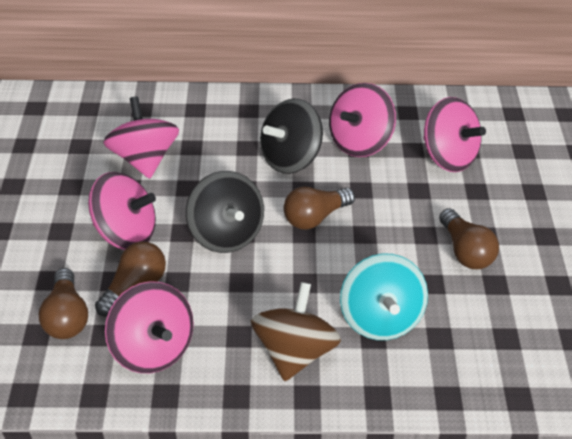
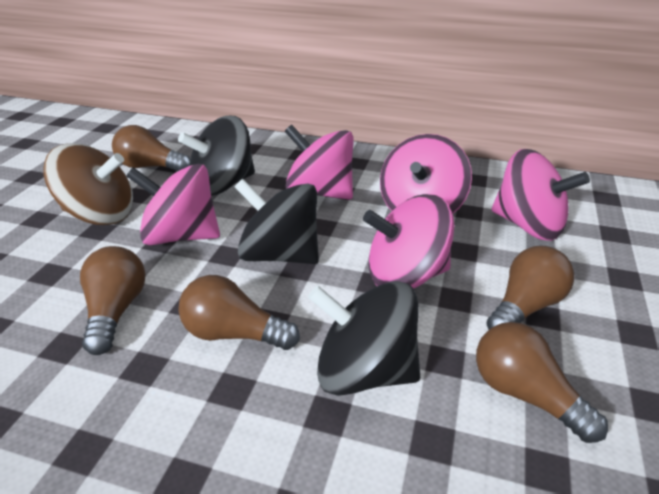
black spinning top: [186,171,264,253] [260,99,323,174] = 2 -> [178,116,255,196] [234,179,319,264] [308,281,420,396] = 3
brown light bulb: [39,268,88,339] [95,241,166,316] [284,187,355,230] [439,208,499,269] = 4 -> [80,246,146,355] [112,125,190,171] [178,275,300,350] [476,322,608,443] [486,246,575,329] = 5
turquoise spinning top: [340,253,428,340] = 1 -> none = 0

